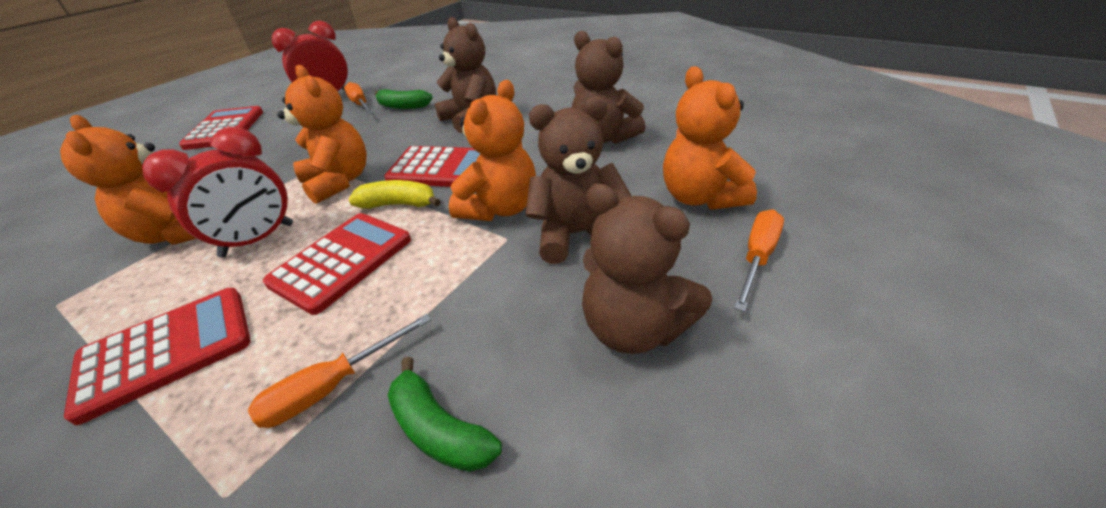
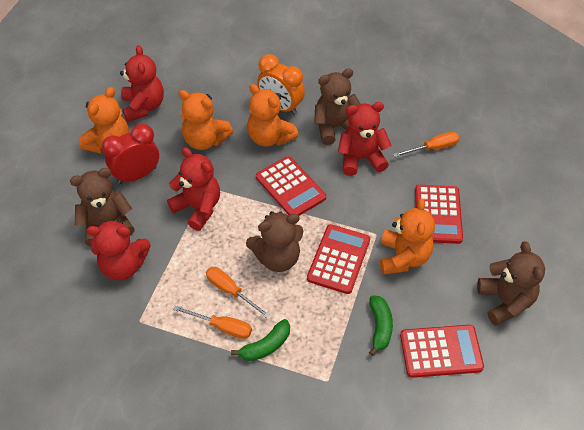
orange clock: none = 0 -> [257,54,305,115] = 1
red clock: [142,127,293,257] [272,20,348,91] = 2 -> [102,124,159,184] = 1
red teddy bear: none = 0 -> [87,219,151,280] [120,45,164,122] [167,147,220,231] [338,102,392,176] = 4
yellow banana: [349,180,441,209] = 1 -> none = 0

